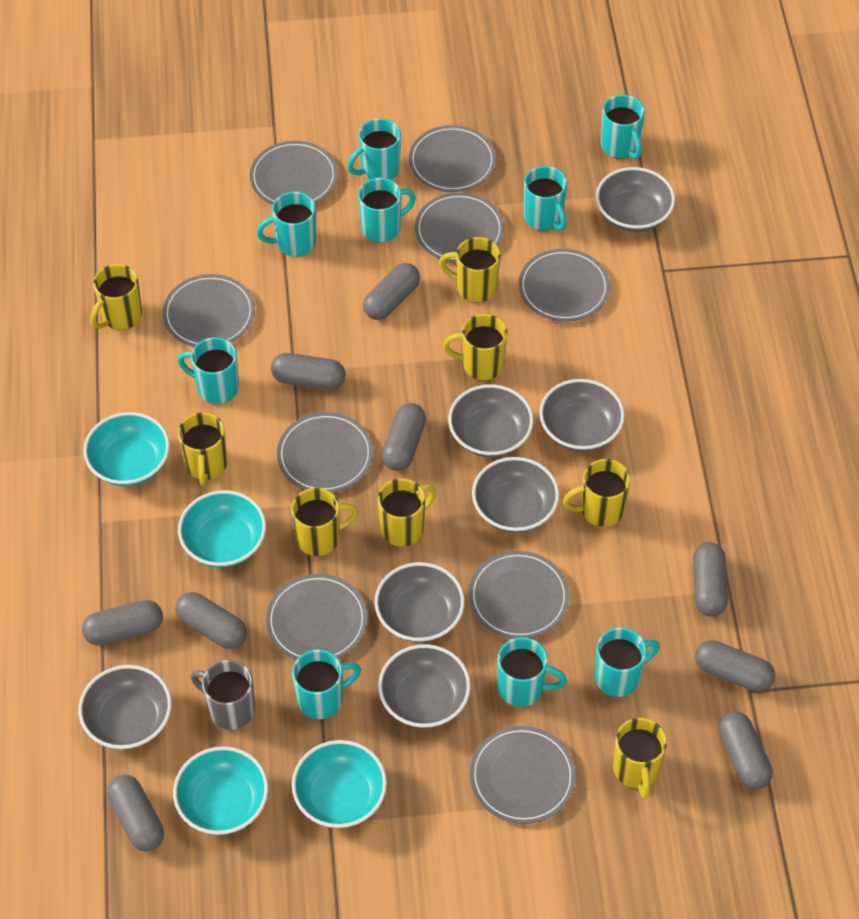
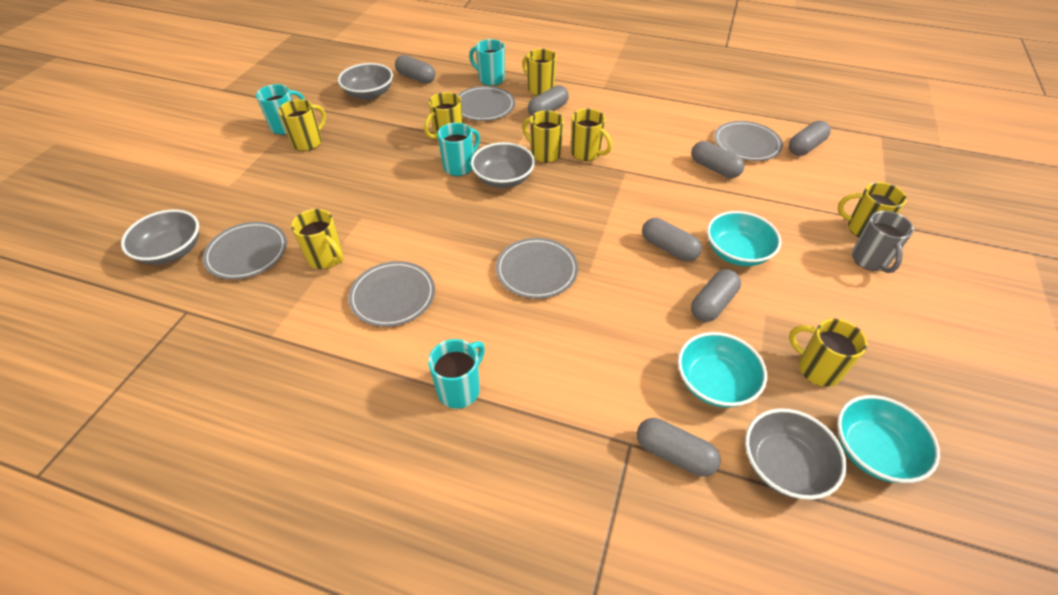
grey bowl: [79,665,172,749] [375,562,465,642] [378,644,471,728] [448,384,534,457] [472,457,559,533] [539,379,625,452] [596,167,675,232] = 7 -> [121,210,199,265] [338,63,393,100] [471,142,535,188] [745,408,847,500] = 4
grey capsule: [82,600,163,646] [107,775,164,852] [175,592,247,649] [271,353,346,390] [363,263,420,320] [382,403,426,471] [693,542,728,616] [695,640,775,692] [718,711,773,790] = 9 -> [395,55,435,84] [528,85,569,116] [637,418,721,477] [642,218,702,261] [691,141,744,178] [691,269,741,322] [789,121,830,156] = 7
grey plate: [163,274,255,347] [250,141,338,205] [266,574,368,660] [277,412,373,493] [409,125,496,192] [415,193,504,263] [469,551,569,639] [470,726,576,824] [519,249,610,322] = 9 -> [203,222,287,279] [348,261,435,327] [458,86,515,121] [496,238,578,299] [714,121,783,161] = 5
turquoise bowl: [83,412,170,486] [173,746,268,835] [178,490,266,568] [292,740,387,828] = 4 -> [678,332,767,408] [707,211,781,266] [837,395,940,483] = 3
turquoise mug: [178,337,239,404] [256,192,316,257] [292,649,361,719] [347,118,401,180] [358,178,416,243] [497,637,567,707] [524,166,567,231] [595,627,660,697] [601,95,645,159] = 9 -> [256,84,305,135] [428,339,485,409] [437,123,480,176] [469,39,505,86] = 4

